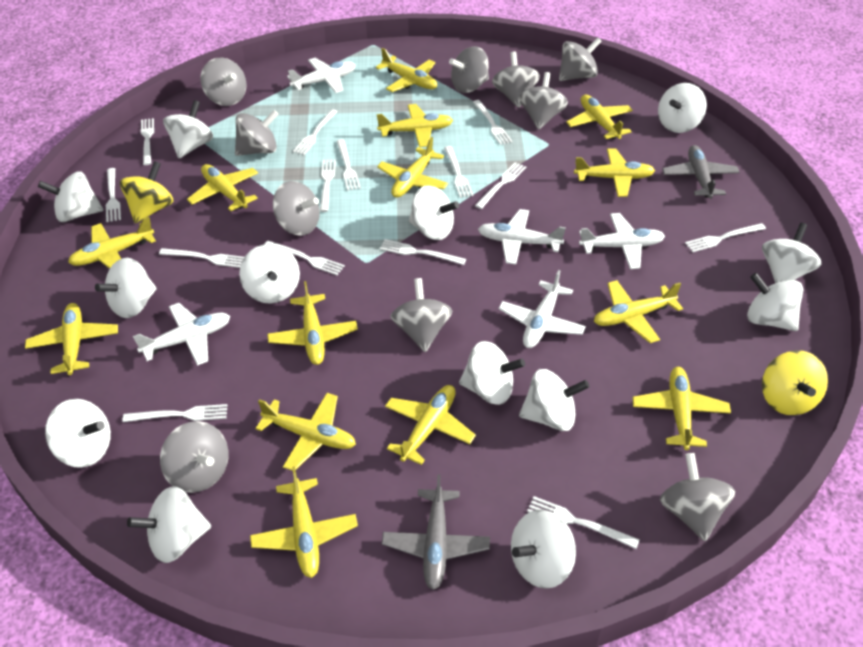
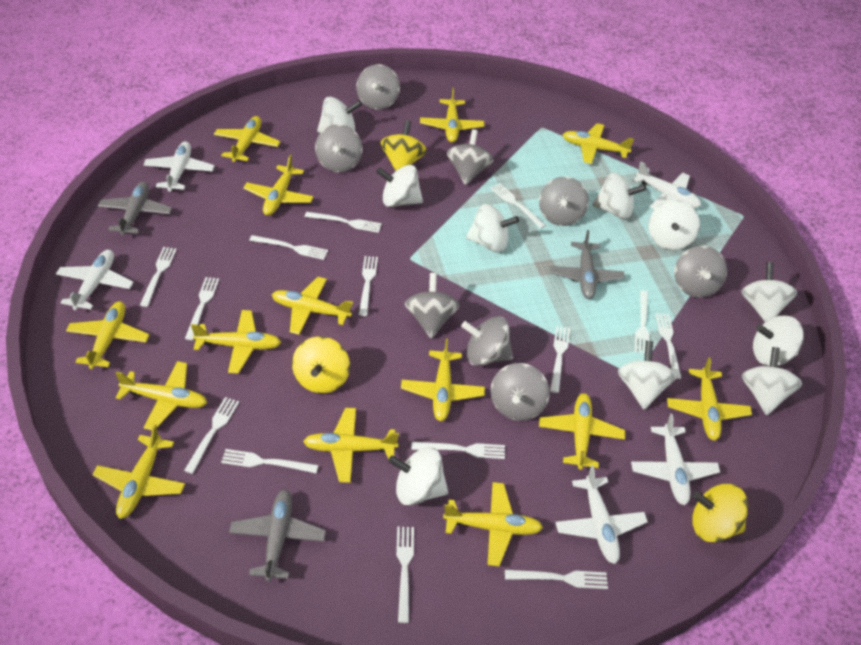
grey plane: [382,474,490,590] [662,145,740,199] = 2 -> [98,181,172,236] [229,489,326,582] [550,230,625,299] = 3
grey spinning top: [160,421,228,493] [200,58,246,106] [235,110,279,156] [273,181,320,236] [390,278,452,352] [449,46,489,93] [492,51,540,108] [519,72,568,130] [559,38,602,81] [660,453,735,541] = 10 -> [315,124,363,172] [356,64,400,110] [405,273,460,338] [447,129,493,185] [461,316,513,366] [491,363,550,421] [539,176,589,226] [674,246,727,297] = 8
white spinning top: [38,171,103,222] [45,399,111,468] [95,258,157,318] [127,486,211,563] [163,100,213,158] [239,244,300,304] [409,185,459,240] [459,341,525,405] [511,510,576,589] [519,369,589,431] [658,83,707,133] [747,273,803,331] [762,223,821,283] = 13 -> [317,97,362,133] [376,165,423,207] [388,447,448,505] [466,204,519,252] [592,172,647,219] [618,341,677,410] [648,200,700,250] [741,262,797,322] [742,347,802,415] [753,315,804,366] = 10
yellow spinning top: [120,161,174,223] [762,350,828,415] = 2 -> [292,336,350,394] [380,120,427,171] [692,484,748,543] = 3

